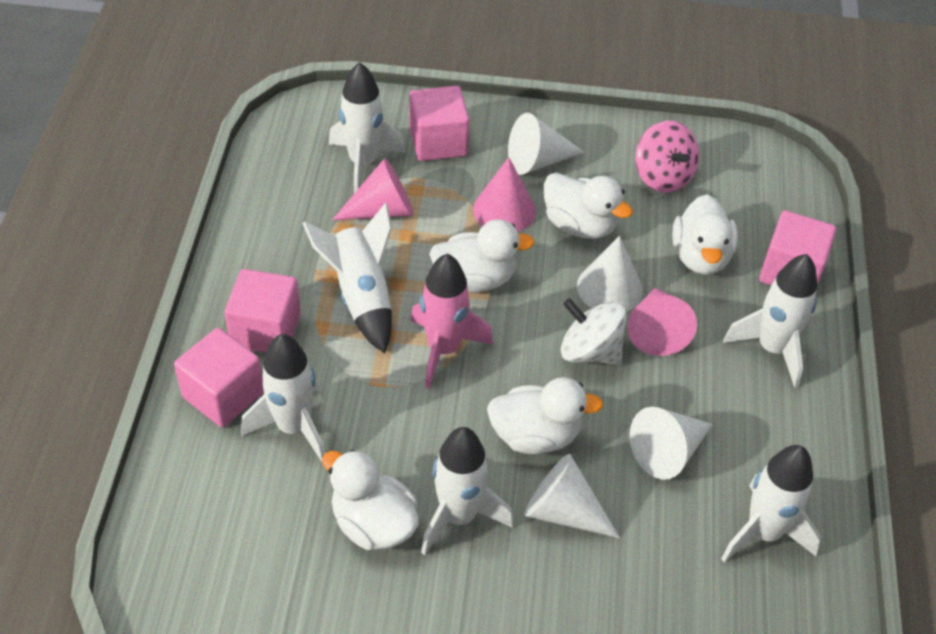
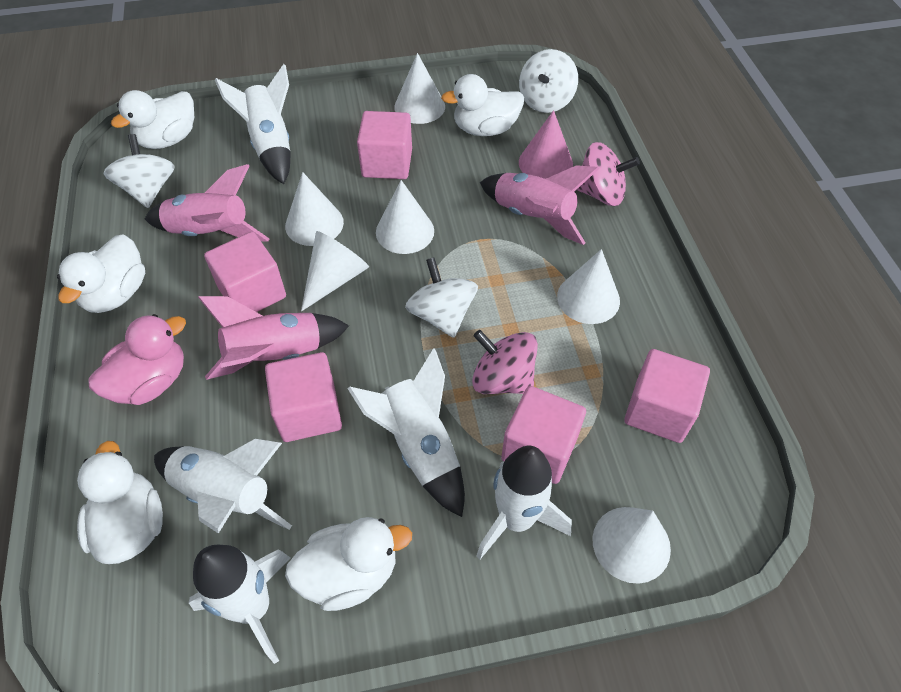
pink cone: [332,158,414,220] [473,157,536,232] [627,288,697,356] = 3 -> [519,110,573,179] = 1
pink cube: [174,328,264,427] [224,269,301,353] [409,86,470,161] [759,211,836,286] = 4 -> [204,232,286,312] [265,352,342,442] [357,111,412,179] [501,386,586,484] [624,349,710,443] = 5
pink duck: none = 0 -> [88,314,186,405] = 1
pink rocket: [411,254,493,389] = 1 -> [145,164,269,242] [198,296,349,380] [480,165,599,245] = 3
pink spinning top: [635,120,699,193] = 1 -> [472,330,538,394] [577,142,640,206] = 2
white cone: [508,113,585,175] [525,454,620,538] [577,236,643,312] [630,407,713,480] = 4 -> [285,172,344,246] [301,231,369,312] [376,180,434,254] [394,53,445,124] [557,249,620,324] [592,507,671,584] = 6
white rocket: [241,334,325,462] [302,203,392,354] [329,62,406,193] [421,427,513,555] [721,445,821,563] [723,254,817,388] = 6 -> [154,439,292,534] [189,545,290,664] [215,64,291,184] [348,348,465,517] [477,446,572,559] = 5
white spinning top: [561,298,627,364] = 1 -> [104,134,175,208] [405,257,478,338] [519,49,578,113] = 3

